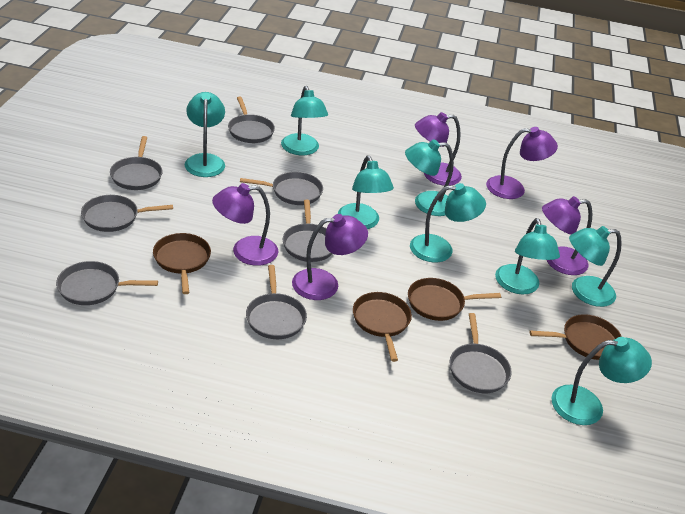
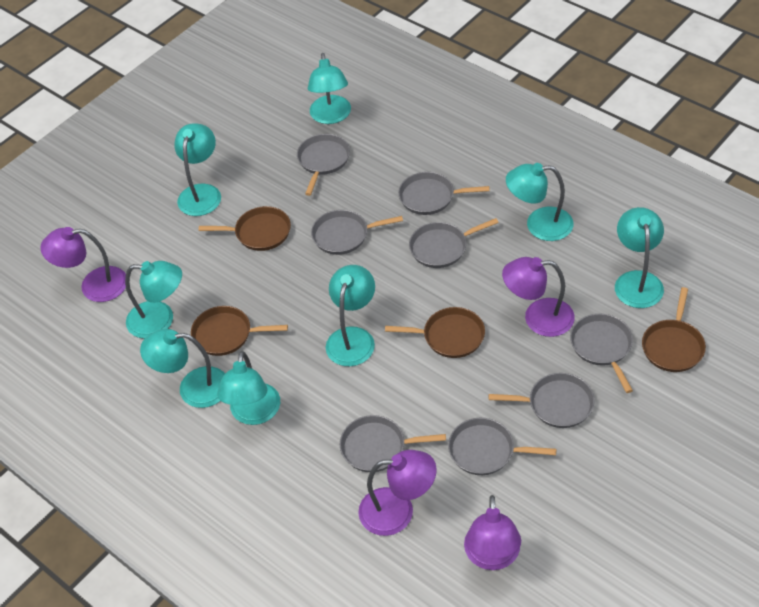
purple lamp: [212,183,278,266] [292,214,368,300] [415,112,462,186] [486,127,558,199] [542,196,592,275] = 5 -> [40,227,126,302] [358,450,437,536] [464,495,521,570] [502,257,575,337] = 4

